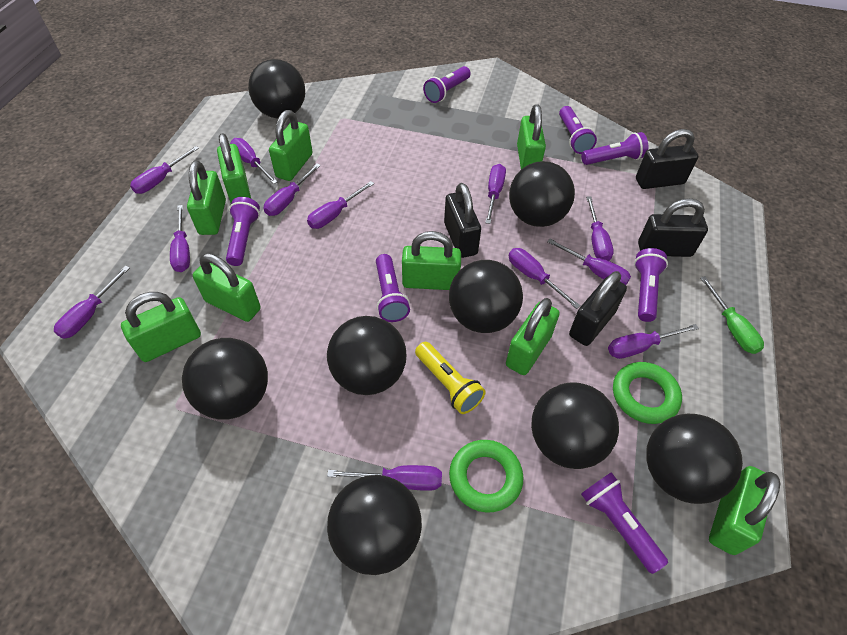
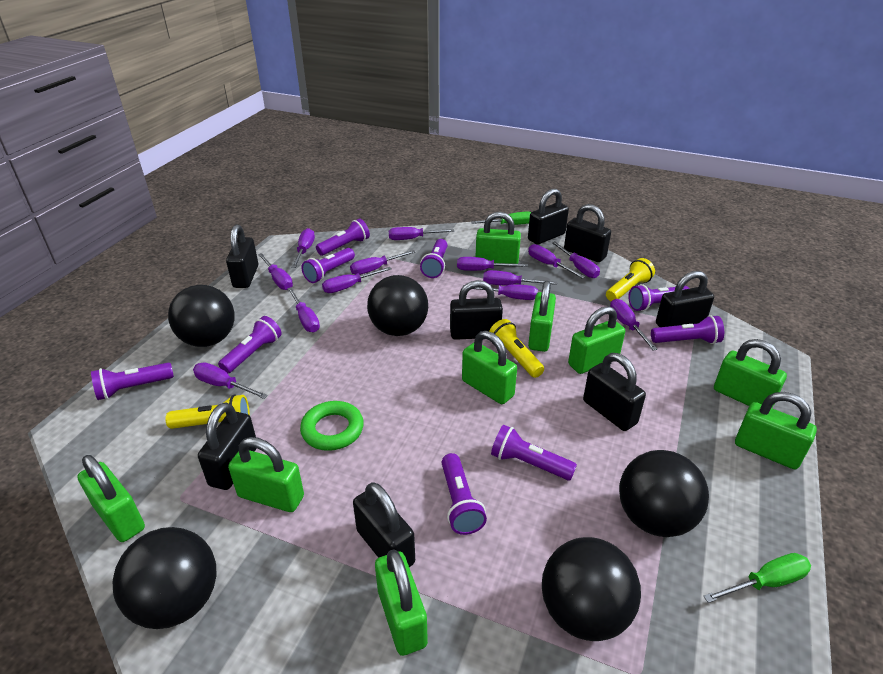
black ball: [182,338,268,420] [248,59,305,118] [327,316,406,395] [327,475,422,575] [449,260,523,333] [509,161,575,227] [531,382,619,469] [646,414,743,504] = 8 -> [113,527,216,629] [168,285,235,347] [367,275,428,336] [542,537,641,641] [619,450,709,537] = 5
black padlock: [444,183,481,258] [569,271,627,346] [636,129,699,189] [638,198,708,257] = 4 -> [198,402,257,490] [226,225,258,288] [353,482,415,567] [450,280,503,340] [528,189,569,245] [564,204,611,262] [583,353,646,431] [656,271,714,327] = 8
green ring: [449,440,523,513] [613,362,682,424] = 2 -> [300,401,364,451] = 1
green screwdriver: [700,276,764,354] = 1 -> [471,212,531,225] [703,553,811,603] = 2
purple flashlight: [226,197,260,266] [376,254,410,322] [423,66,471,103] [559,106,597,154] [581,132,648,165] [581,472,668,574] [634,248,668,322] = 7 -> [91,362,174,400] [218,316,282,373] [301,248,355,283] [316,219,370,256] [420,239,447,278] [441,453,487,535] [491,425,577,480] [628,284,690,311] [651,315,724,344] = 9
purple screwdriver: [54,266,130,339] [130,146,199,194] [170,205,190,272] [230,138,278,184] [264,163,321,216] [307,181,374,229] [327,465,442,491] [485,164,506,224] [509,248,581,309] [547,239,631,285] [586,196,614,261] [608,324,699,359] = 12 -> [193,363,268,399] [258,253,293,290] [287,287,320,332] [291,228,315,268] [322,267,391,293] [350,250,415,275] [389,227,454,240] [457,257,528,271] [463,284,538,300] [483,270,557,285] [528,244,585,278] [552,241,600,278] [610,299,657,351] = 13
yellow flashlight: [415,342,486,414] = 1 -> [165,395,250,429] [489,319,544,378] [606,258,655,301] = 3

